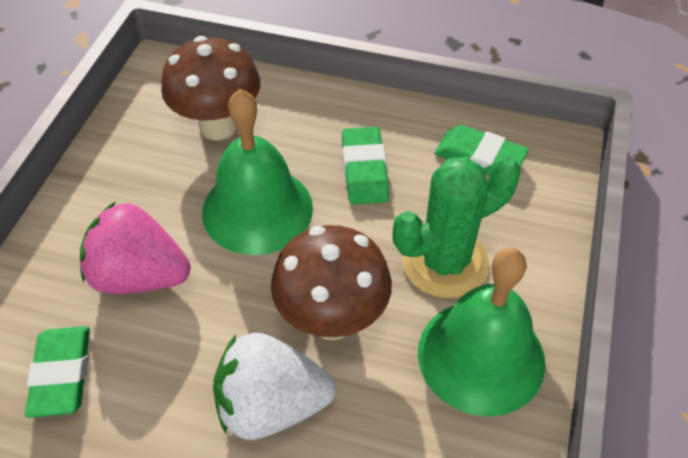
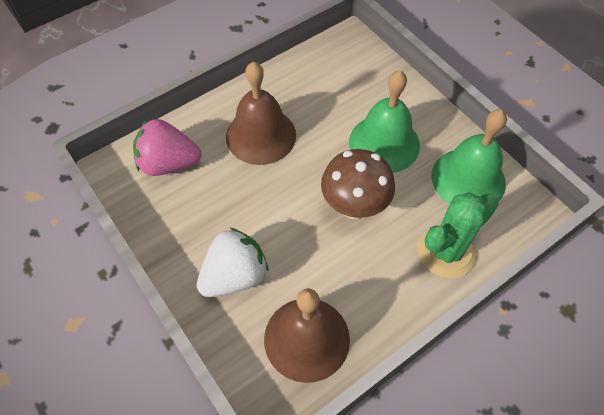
brown bell: none = 0 -> [226,62,296,165] [264,288,350,383] = 2
brown mushroom: [161,36,260,140] [271,225,392,340] = 2 -> [321,149,395,219] = 1
green eraser: [25,326,90,418] [342,127,389,205] [434,125,529,175] = 3 -> none = 0

